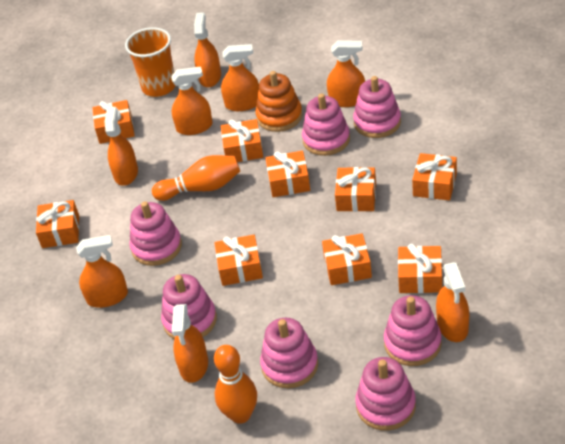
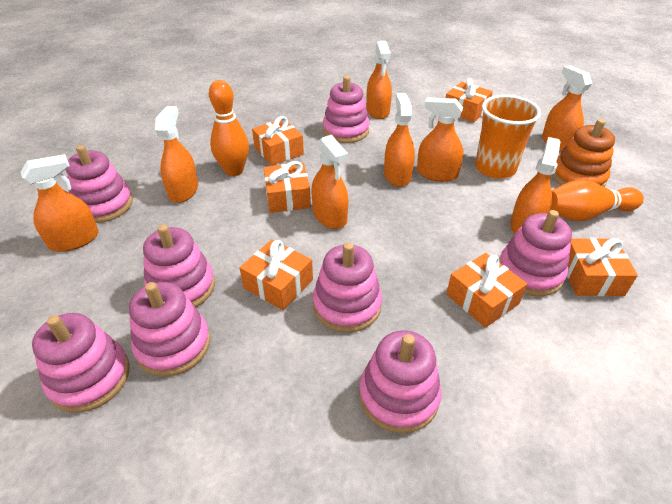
orange gift: [36,200,79,248] [92,100,135,144] [215,235,263,286] [221,119,263,162] [265,151,310,197] [322,233,372,285] [335,167,376,212] [398,244,442,293] [412,153,457,200] = 9 -> [240,239,313,310] [252,116,304,166] [264,161,311,213] [446,78,493,123] [446,253,527,328] [567,238,638,296] = 6
pink stacking toy: [130,201,182,266] [161,274,217,339] [260,318,318,388] [302,93,350,156] [353,76,401,138] [355,357,416,431] [384,295,442,366] = 7 -> [32,313,130,413] [66,145,133,223] [129,282,210,377] [143,224,215,307] [313,242,382,333] [323,76,370,143] [359,331,442,433] [499,210,572,296] = 8

